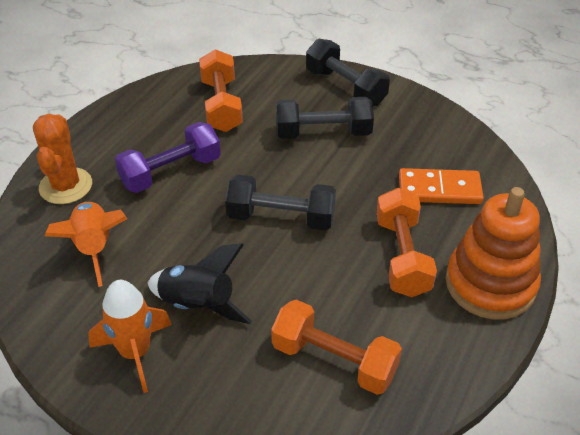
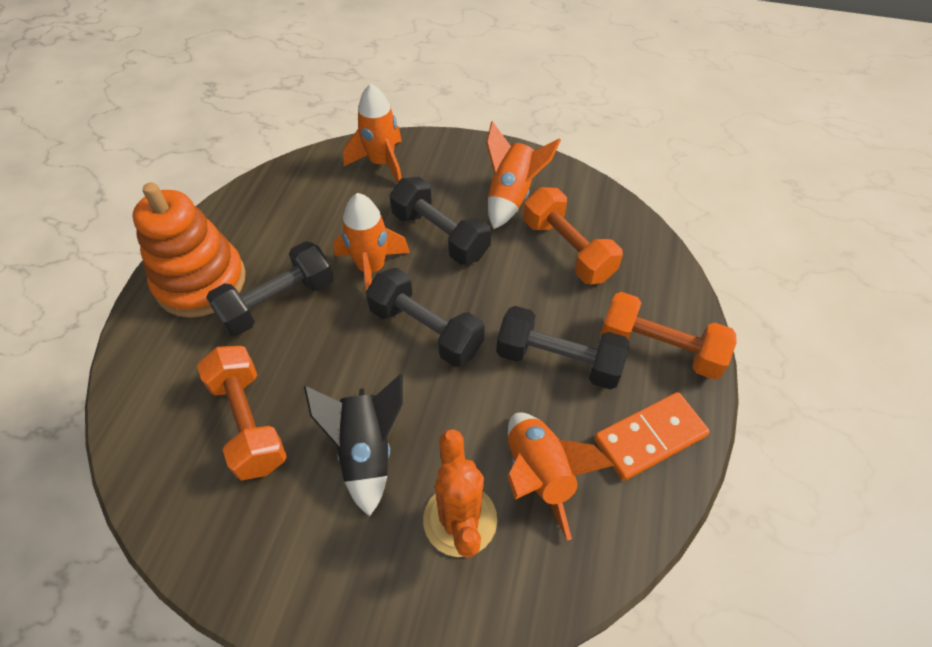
black dumbbell: [225,175,336,231] [276,97,374,139] [306,39,390,107] = 3 -> [206,241,334,336] [366,268,485,367] [389,177,491,265] [496,306,630,390] = 4
orange rocket: [45,202,127,287] [88,280,172,393] = 2 -> [333,193,410,291] [343,84,402,182] [486,121,561,229] [507,413,614,541] = 4
purple dumbbell: [115,122,221,193] = 1 -> none = 0

